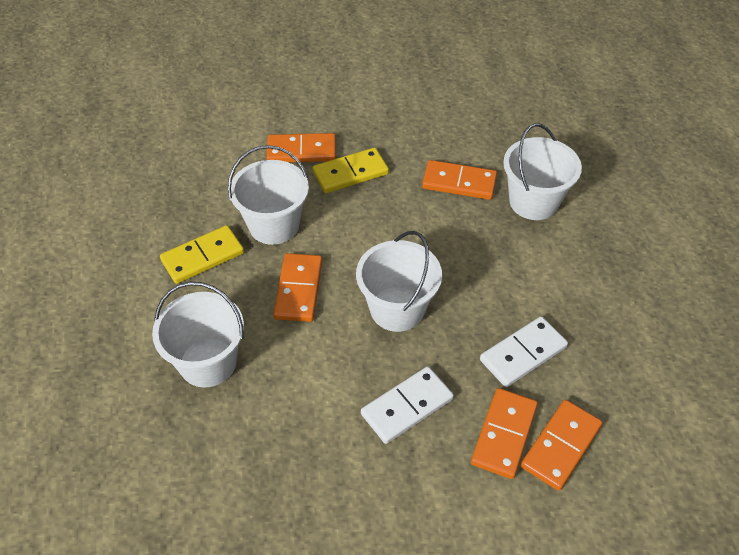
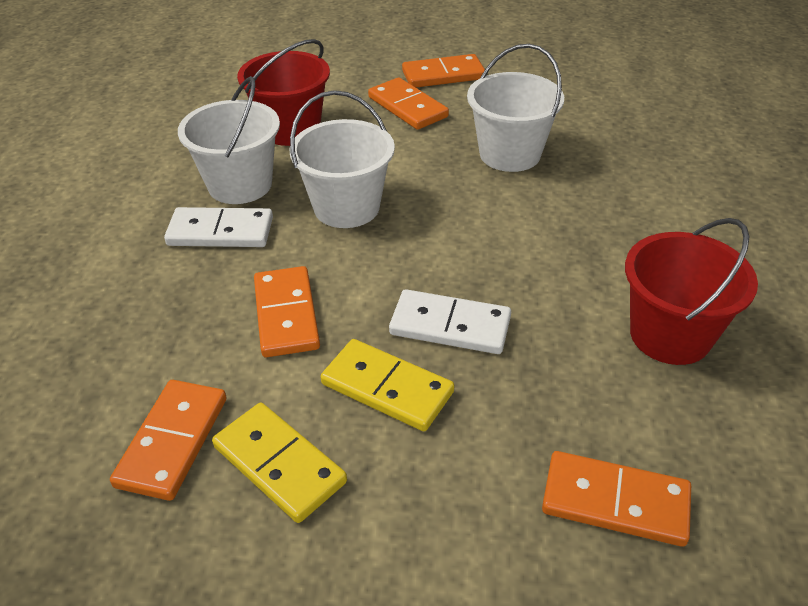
red bucket: none = 0 -> [237,39,330,146] [625,218,758,365] = 2
white bucket: [152,282,244,387] [228,145,309,245] [356,231,442,332] [503,123,582,220] = 4 -> [178,76,280,204] [289,90,395,228] [467,44,564,172] = 3

